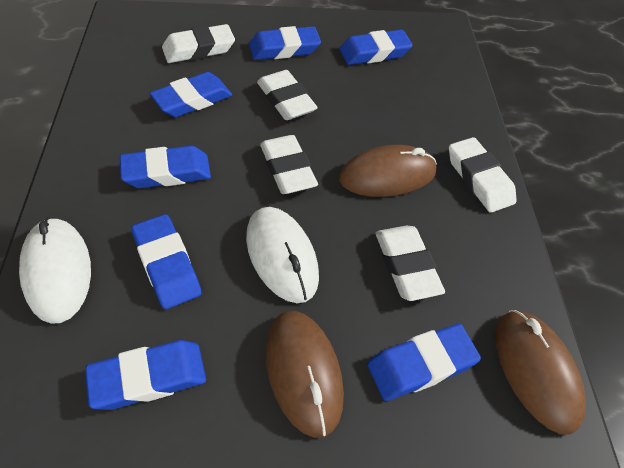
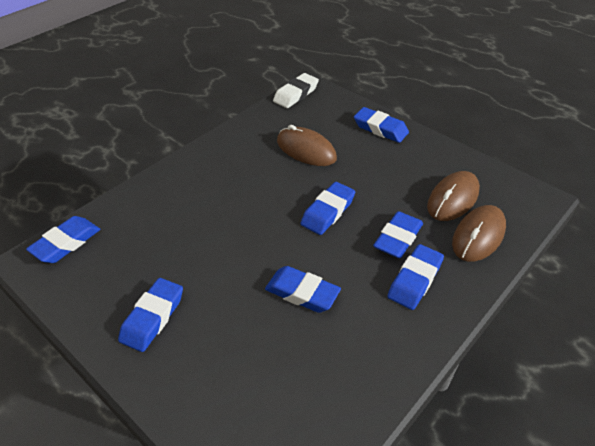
white eraser: [162,24,235,63] [257,70,318,120] [260,135,318,194] [375,226,445,301] [449,137,517,213] = 5 -> [273,73,319,108] = 1
white mouse: [19,218,91,324] [246,207,319,303] = 2 -> none = 0

